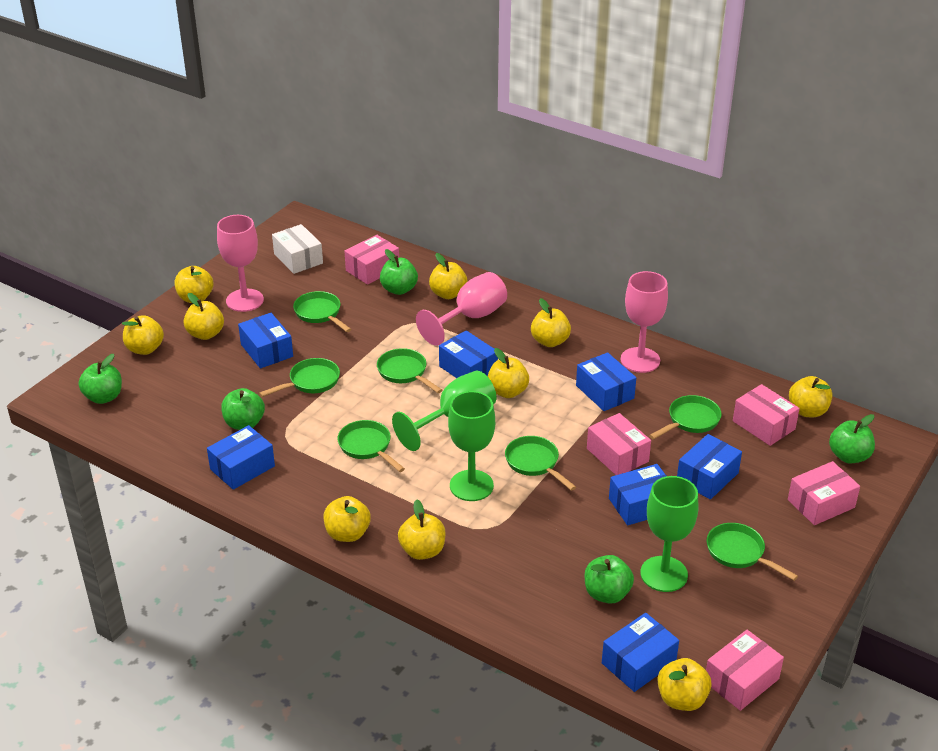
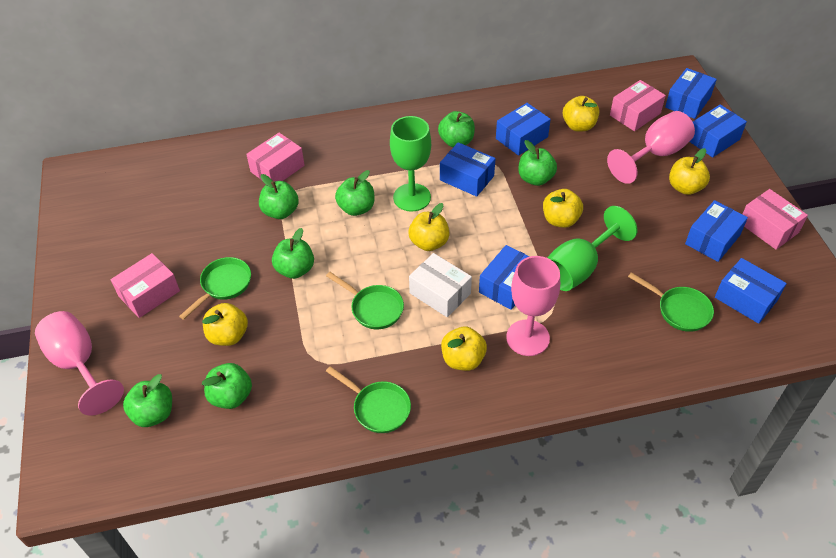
green apple: [79,354,122,404] [221,388,265,430] [380,249,418,295] [585,555,634,604] [829,414,875,464] = 5 -> [123,374,172,427] [202,363,252,409] [259,174,299,219] [272,228,314,279] [335,170,374,216] [438,111,475,147] [518,140,557,186] = 7
green goblet: [392,371,496,451] [448,391,495,501] [640,476,698,592] = 3 -> [390,116,431,212] [547,206,637,291] = 2
green pan: [259,358,340,397] [293,291,351,332] [338,420,405,472] [377,348,442,393] [505,436,576,491] [649,395,722,440] [707,523,798,581] = 7 -> [179,257,251,320] [326,272,404,329] [326,366,411,433] [628,272,714,332] = 4
pink box: [344,235,399,285] [587,413,651,475] [706,630,784,711] [733,384,800,446] [788,461,860,525] = 5 -> [111,253,180,318] [246,133,305,181] [610,80,666,131] [743,189,808,250] = 4
yellow apple: [122,315,164,355] [175,266,213,303] [184,293,224,340] [324,496,371,542] [398,499,446,560] [429,253,468,299] [488,348,529,398] [531,298,571,347] [658,658,712,711] [789,376,832,417] = 10 -> [202,303,248,346] [409,203,450,251] [441,326,487,371] [543,189,583,228] [563,96,599,132] [669,148,710,195] = 6

